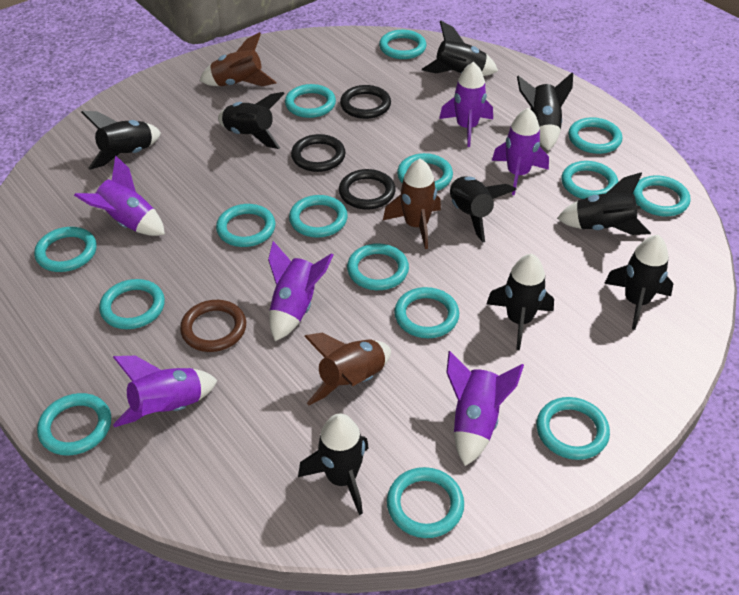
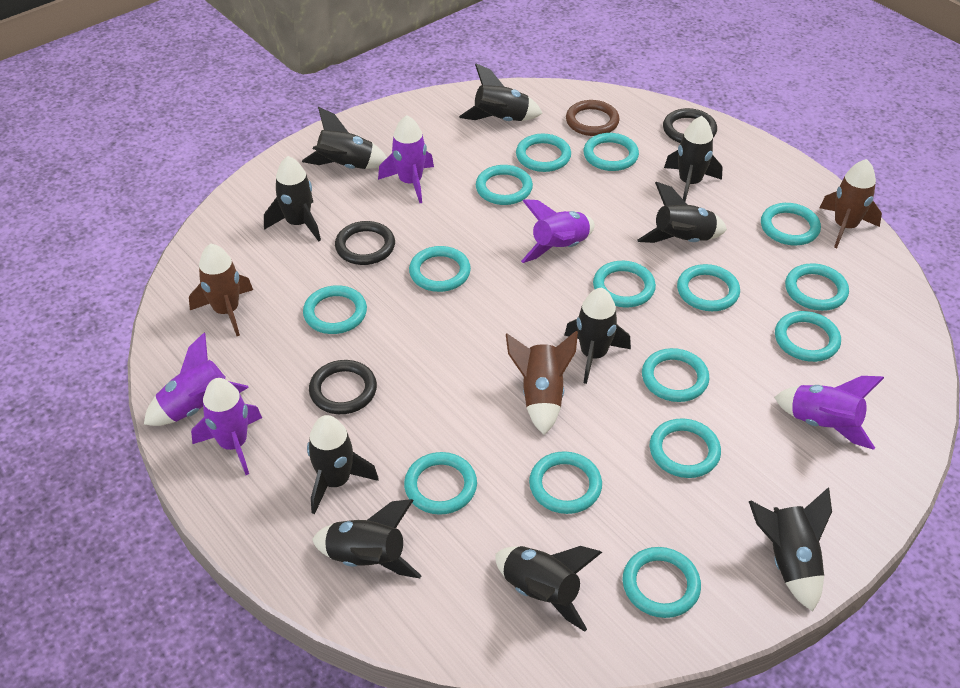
black rocket: [81,111,161,169] [218,92,285,149] [298,414,369,515] [422,20,498,76] [450,176,516,242] [487,254,554,350] [517,72,573,150] [557,172,651,235] [604,235,673,330] = 9 -> [264,156,321,242] [302,107,387,169] [307,415,379,514] [312,499,422,578] [459,63,542,121] [495,546,602,632] [564,288,631,384] [637,182,727,243] [664,116,723,202] [749,488,832,612] = 10
purple rocket: [74,156,165,236] [113,356,218,427] [268,241,334,341] [439,62,493,147] [446,351,524,466] [492,108,549,195] = 6 -> [144,333,249,426] [191,378,262,475] [378,115,434,203] [521,199,595,263] [774,376,884,450] = 5

